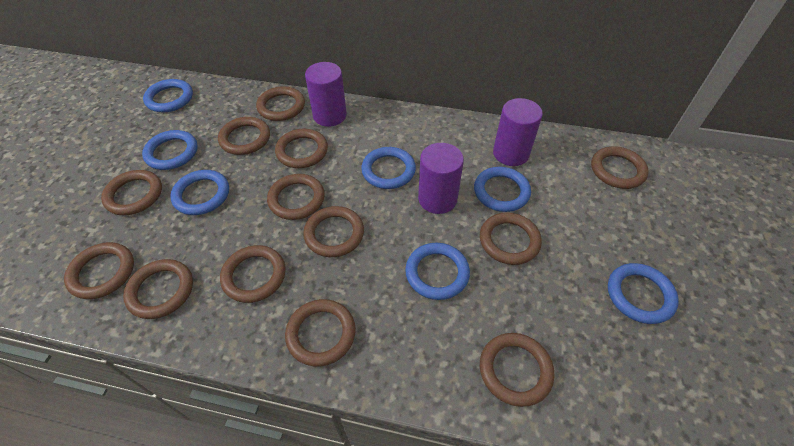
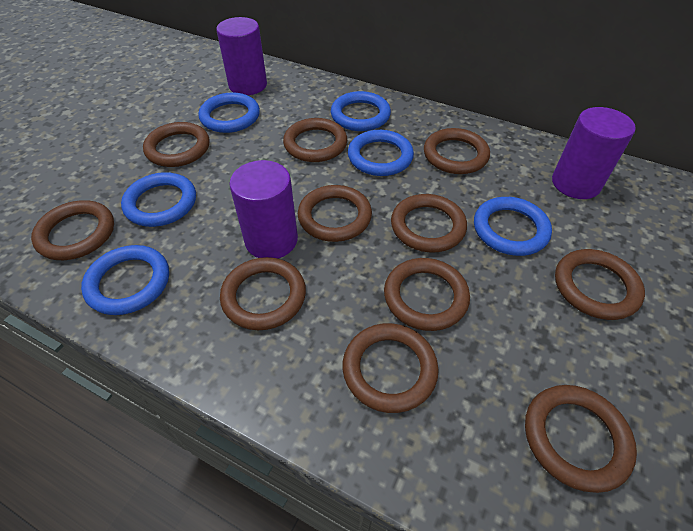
blue ring: [142,130,198,170] [143,79,193,112] [170,170,229,215] [361,147,416,189] [405,243,470,300] [474,167,531,212] [608,263,679,324] = 7 -> [81,245,169,315] [121,172,196,227] [198,92,260,133] [331,91,391,131] [348,130,414,176] [474,197,552,256] = 6
brown ring: [64,242,134,299] [101,170,162,215] [123,259,193,319] [218,117,270,155] [220,245,286,303] [256,86,305,121] [267,174,325,220] [275,129,328,168] [285,299,356,367] [303,206,364,257] [480,212,542,265] [480,333,555,407] [591,147,649,189] = 13 -> [31,200,114,260] [143,122,210,167] [220,257,306,330] [283,118,347,162] [298,185,372,242] [343,323,439,413] [384,258,470,331] [391,194,467,252] [424,128,490,174] [525,385,637,493] [555,249,645,320] = 11

